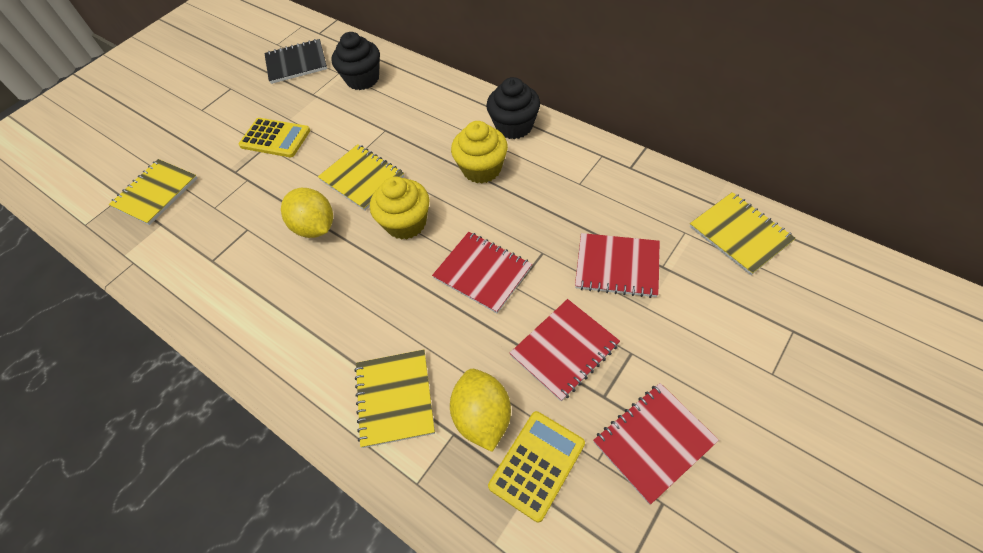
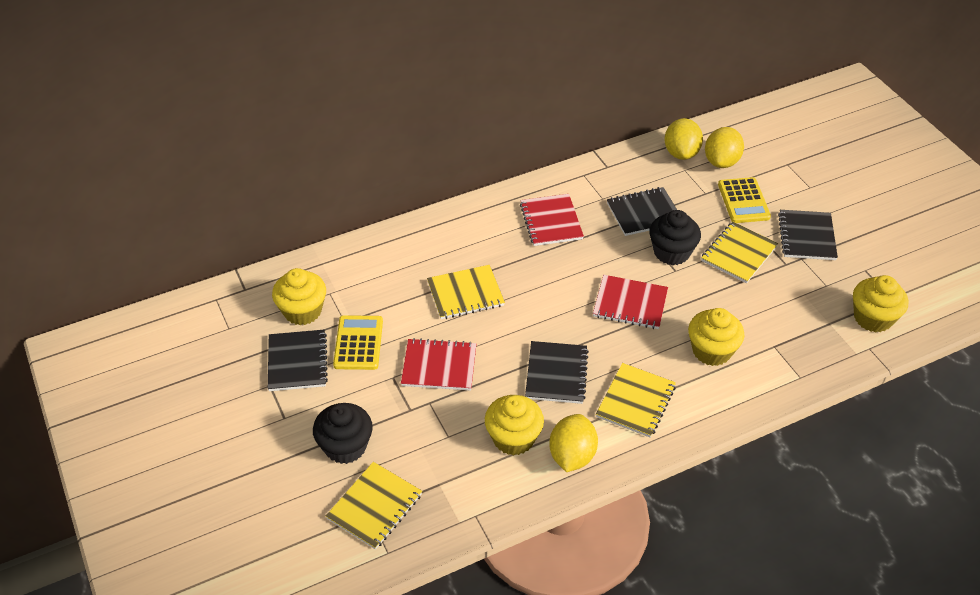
black notebook: [264,39,327,84] = 1 -> [268,330,328,391] [525,341,589,404] [607,187,677,236] [778,210,838,260] = 4
red notebook: [432,232,532,313] [510,299,620,402] [575,233,660,298] [593,383,719,505] = 4 -> [401,338,476,391] [520,194,584,246] [593,275,668,329] = 3
yellow cupcake: [370,176,430,240] [451,121,508,184] = 2 -> [272,268,326,325] [485,395,544,456] [688,308,744,366] [853,275,908,333] = 4
yellow lemon: [281,188,333,238] [450,369,511,452] = 2 -> [549,414,598,472] [664,118,703,160] [705,127,744,168] = 3

